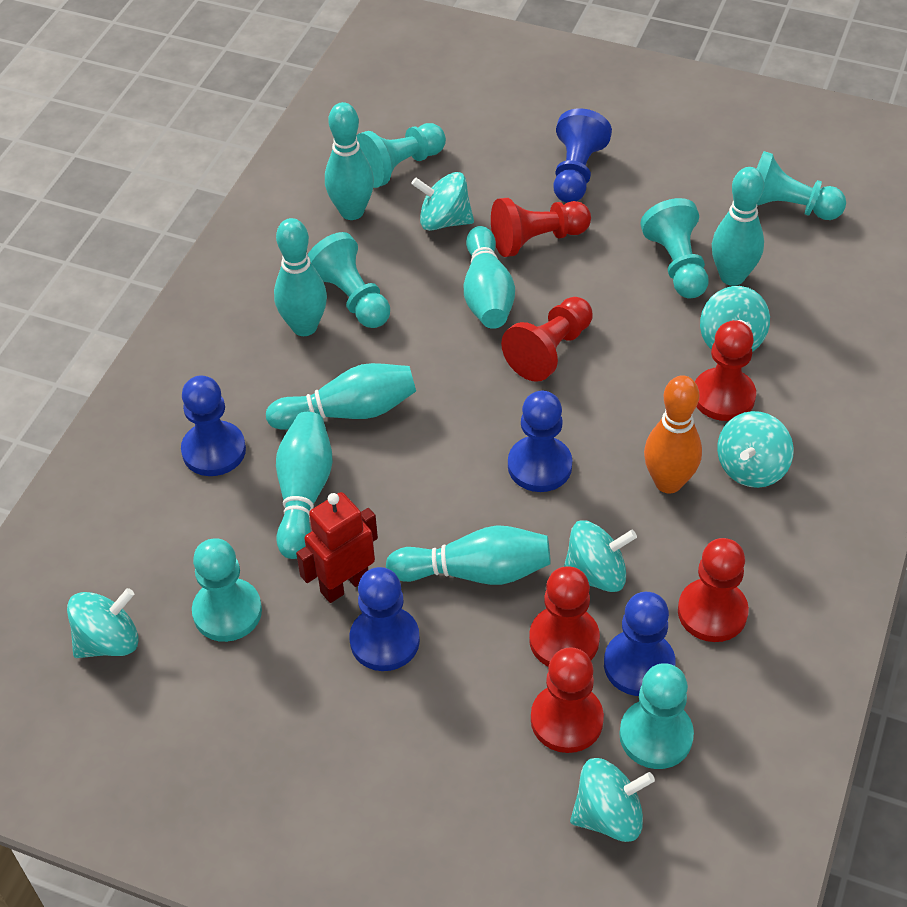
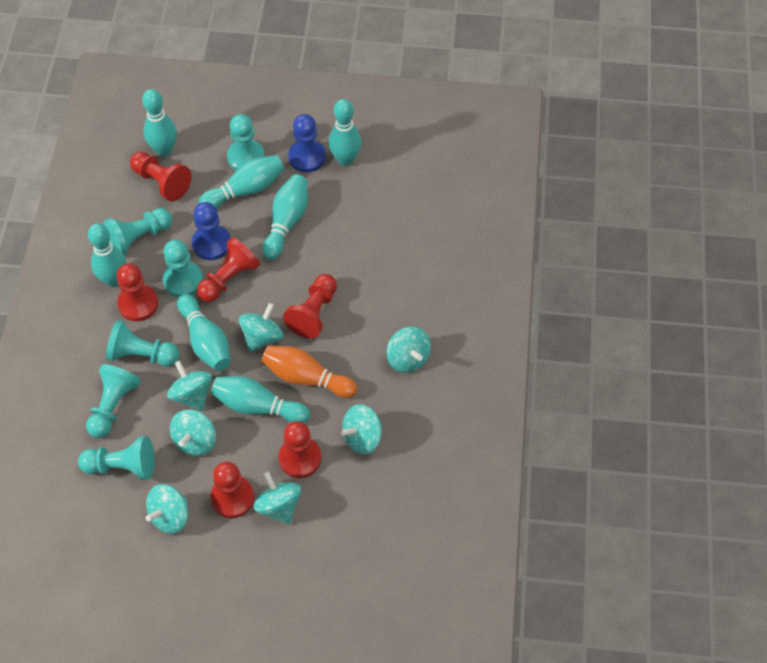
blue pawn: [181,376,246,476] [349,567,420,671] [508,391,572,492] [553,108,612,203] [604,592,676,696] = 5 -> [192,202,230,260] [288,114,326,173] = 2
red robot: [296,492,378,603] = 1 -> none = 0
turquoise spinning top: [67,588,138,658] [411,172,474,231] [564,520,637,592] [570,758,655,842] [700,286,770,352] [717,411,794,488] = 6 -> [146,484,188,534] [167,361,212,411] [170,410,216,456] [239,303,283,352] [254,472,301,524] [341,404,382,454] [387,327,431,373] = 7

